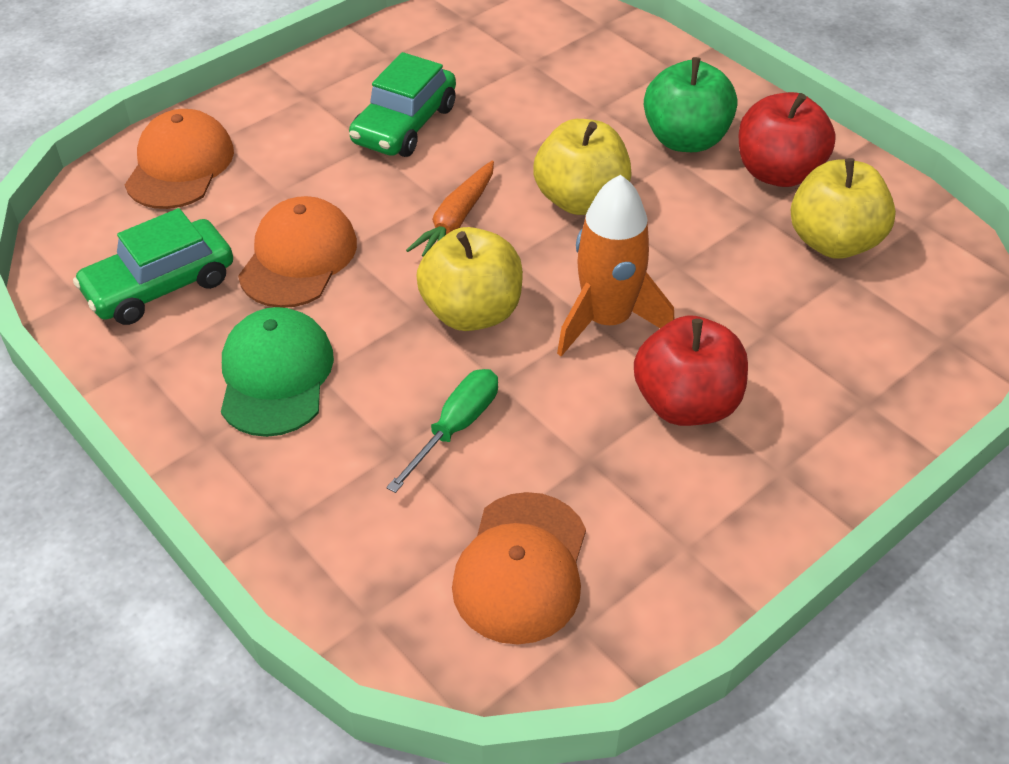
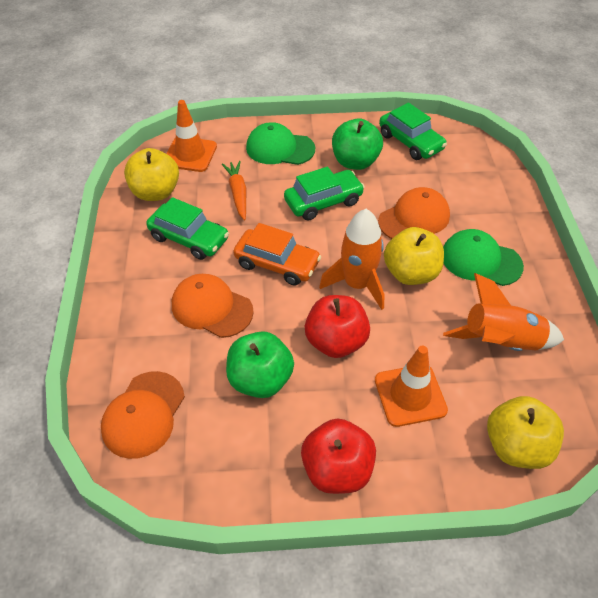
green apple: [644,57,738,152] = 1 -> [226,331,294,398] [332,118,383,170] = 2
green cap: [221,307,334,437] = 1 -> [246,122,315,165] [443,229,524,286] = 2
green car: [73,208,233,325] [349,52,456,157] = 2 -> [146,197,229,260] [284,167,365,221] [379,103,447,160] = 3
green screwdriver: [386,369,498,493] = 1 -> none = 0
orange car: none = 0 -> [233,223,321,286] = 1
orange rocket: [557,174,674,356] = 1 -> [319,209,384,310] [443,273,564,351] = 2
orange traffic cone: none = 0 -> [167,100,217,172] [375,346,448,427] = 2

